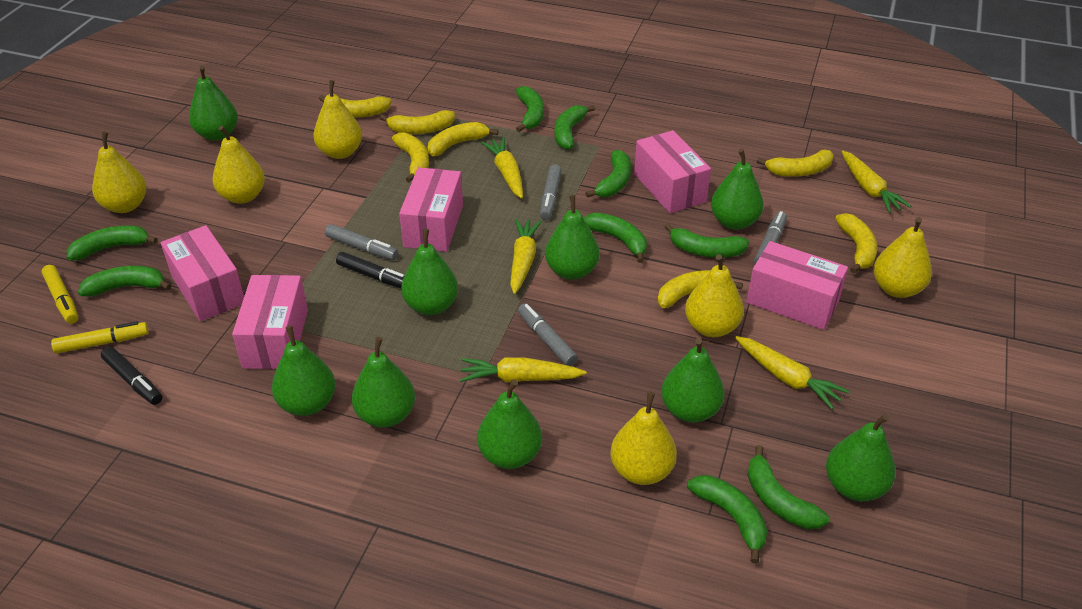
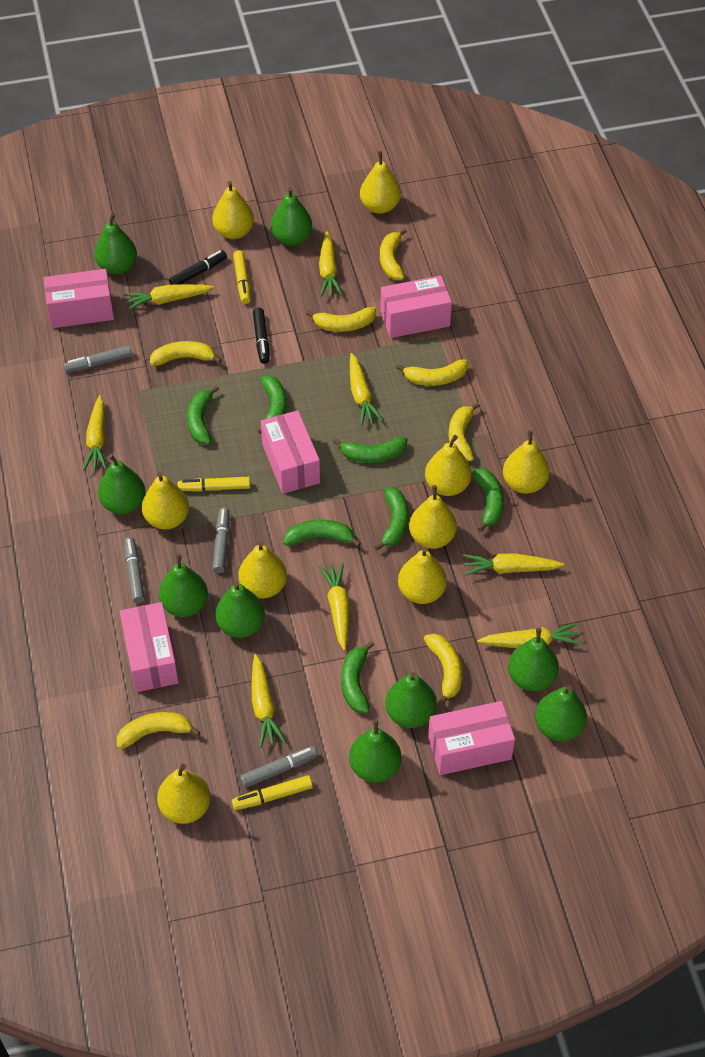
green banana: [67,226,158,260] [78,266,171,296] [516,86,544,132] [554,105,595,149] [584,213,647,263] [585,150,631,198] [664,223,749,258] [687,475,767,564] [747,445,830,529] = 9 -> [187,385,219,444] [258,376,287,434] [283,520,361,547] [333,437,407,463] [341,641,374,713] [375,487,409,551] [472,468,504,532] = 7
yellow carrot: [460,357,587,382] [481,137,523,199] [510,219,542,294] [735,336,849,410] [841,150,911,213] = 5 -> [83,395,107,471] [124,284,214,310] [252,654,286,748] [319,231,343,297] [319,563,350,651] [350,353,383,426] [463,553,564,575] [477,623,582,648] = 8
yellow marker: [42,265,78,324] [51,321,149,354] = 2 -> [178,477,250,492] [232,775,313,810] [233,250,251,304] = 3
yellow pear: [92,132,147,213] [213,126,265,204] [313,80,362,159] [610,392,677,485] [685,254,744,337] [874,217,932,298] = 6 -> [142,472,189,529] [157,764,211,824] [212,181,254,239] [238,541,287,599] [360,151,401,214] [398,547,447,604] [409,485,457,549] [425,435,472,496] [503,430,550,494] = 9

